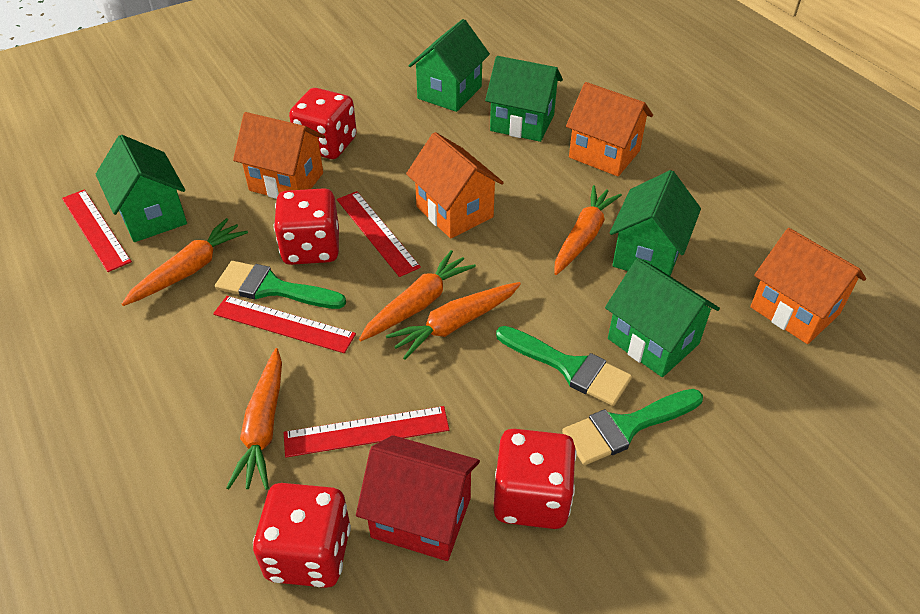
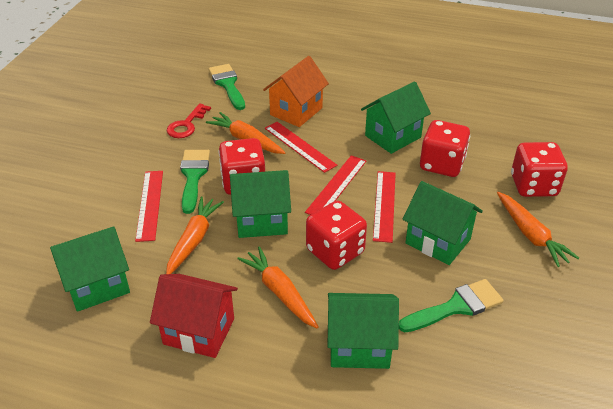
orange carrot: [122,218,248,306] [226,348,282,490] [359,250,476,341] [386,282,521,360] [554,185,622,275] = 5 -> [166,197,224,274] [206,112,286,154] [237,246,319,329] [497,192,579,267] = 4
orange house: [233,112,325,199] [406,132,504,239] [566,82,653,176] [750,228,866,344] = 4 -> [263,56,329,127] = 1
red key: none = 0 -> [167,103,211,138] = 1

